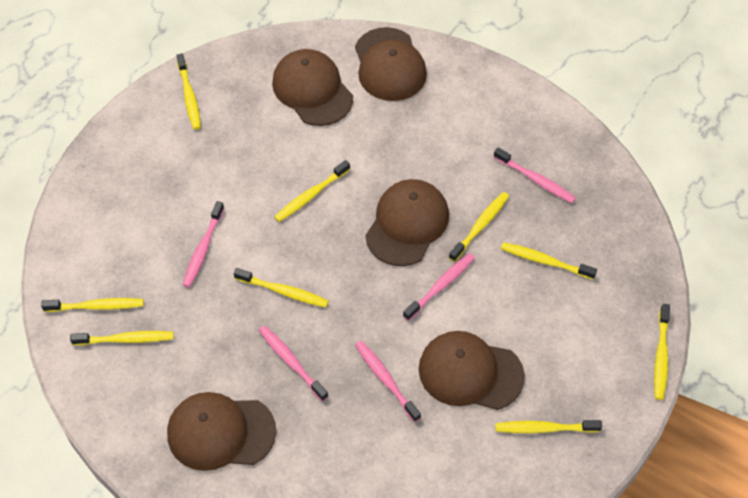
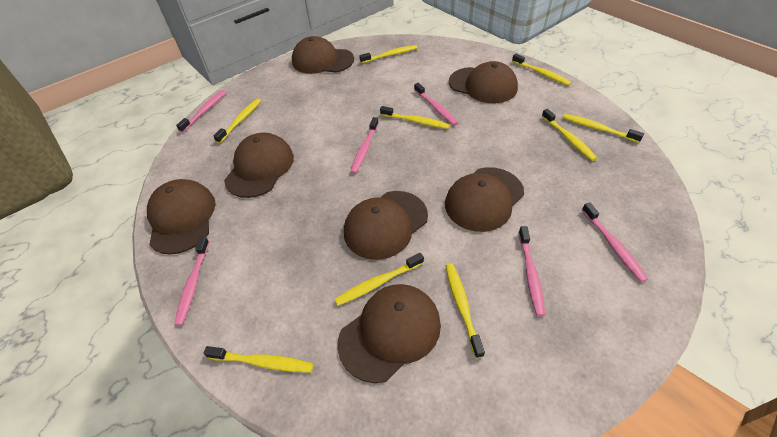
brown cap: [167,392,276,471] [272,49,353,126] [355,27,427,101] [365,179,449,266] [419,331,525,410] = 5 -> [147,179,215,255] [224,133,294,198] [292,36,354,74] [338,284,441,383] [344,191,428,260] [445,167,524,232] [449,61,518,103] = 7
pink toothbrush: [183,201,224,287] [259,326,328,401] [355,341,421,422] [403,253,475,321] [494,147,576,203] = 5 -> [174,237,209,326] [176,90,226,133] [350,117,379,174] [414,83,458,126] [518,226,545,316] [582,203,648,282] = 6

